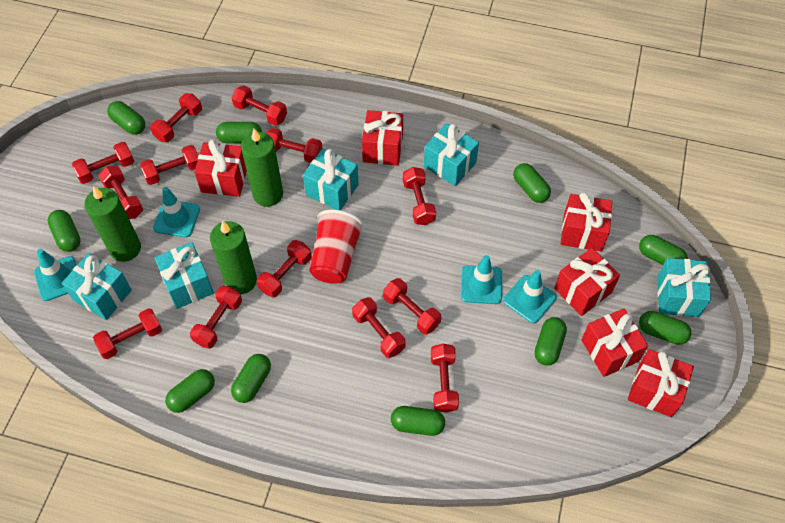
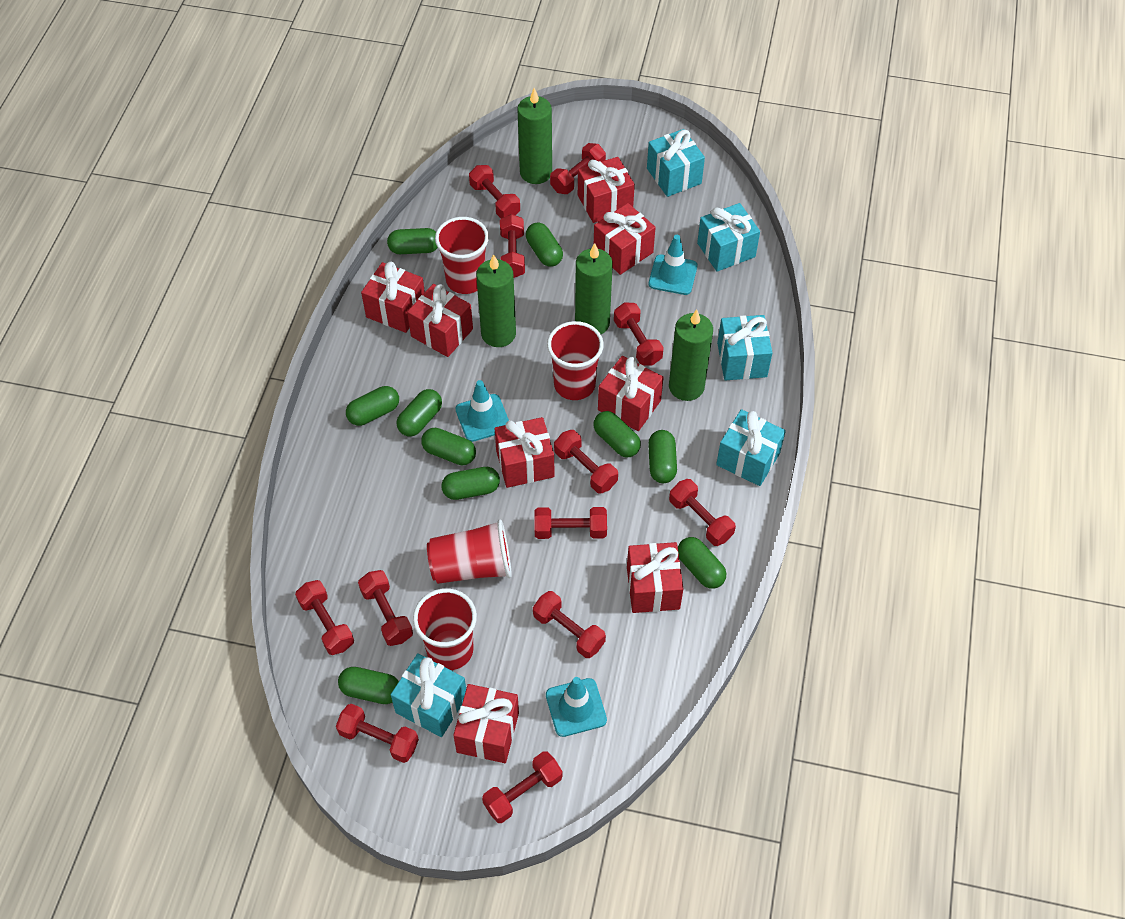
green candle: [84,186,141,262] [210,221,257,294] [241,129,283,207] = 3 -> [476,254,516,347] [517,88,552,184] [575,243,613,334] [669,310,713,401] = 4
red cup: [309,210,364,284] = 1 -> [413,588,477,670] [427,519,512,584] [435,217,489,294] [547,321,604,400] = 4
red dumbbell: [72,142,134,184] [93,308,162,359] [98,166,143,219] [140,145,198,185] [150,93,202,142] [190,286,242,349] [231,85,287,126] [257,240,312,297] [266,128,322,163] [352,297,406,358] [383,278,441,335] [403,167,436,225] [431,343,459,413] = 13 -> [295,580,354,655] [336,704,419,763] [358,570,413,646] [469,165,520,218] [482,751,563,823] [500,214,525,278] [533,591,606,658] [534,507,607,539] [550,143,606,194] [554,430,618,494] [614,302,664,366] [669,479,736,546] = 12
red gift: [194,140,247,197] [362,110,403,166] [554,248,620,316] [561,192,612,252] [581,308,648,377] [628,349,694,417] = 6 -> [361,262,425,333] [407,284,473,357] [453,684,519,763] [495,417,554,488] [578,157,635,223] [594,203,656,275] [598,356,664,431] [627,542,683,613] = 8
turquoise traffic cone: [34,249,76,301] [153,187,200,238] [461,255,502,304] [503,270,557,323] = 4 -> [455,380,509,442] [546,677,607,737] [649,235,697,295] = 3

